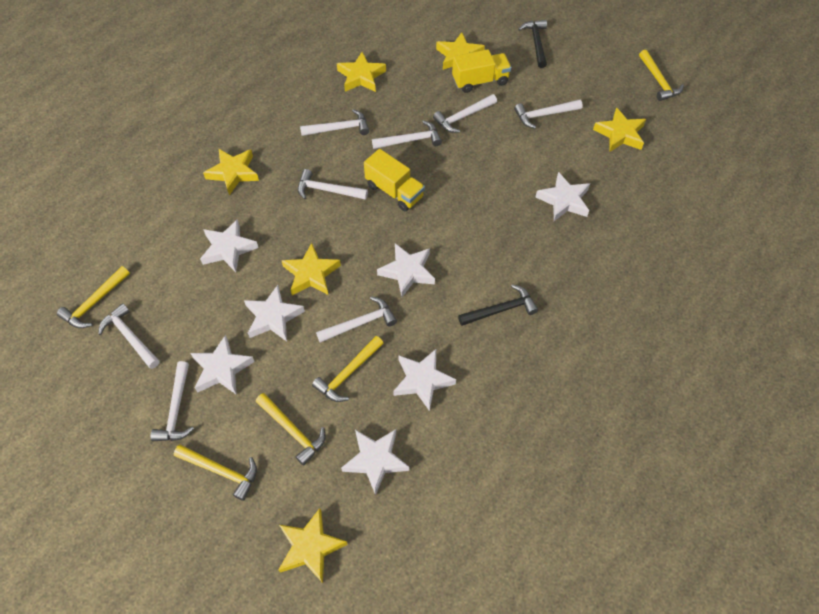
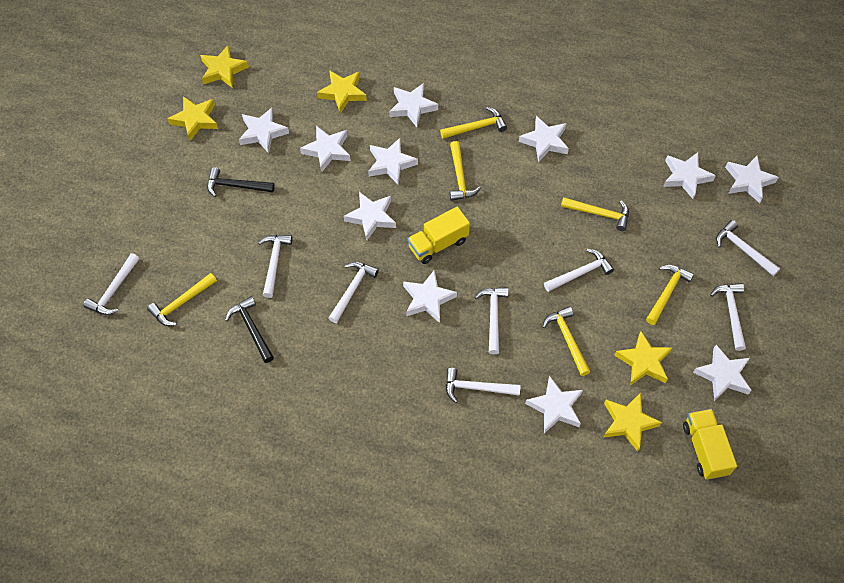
white star: [190,335,255,395] [200,219,259,272] [244,285,305,341] [341,429,409,495] [377,243,435,297] [393,349,456,411] [536,172,590,221] = 7 -> [239,108,289,153] [300,126,351,172] [344,192,396,240] [368,138,418,185] [389,83,438,127] [403,271,457,323] [519,116,569,162] [525,376,583,433] [663,152,716,199] [693,345,752,401] [725,156,779,203] = 11
yellow hammer: [57,266,130,328] [174,445,257,501] [256,393,326,466] [312,336,384,402] [639,50,684,101] = 5 -> [147,273,217,326] [440,107,507,139] [450,141,481,201] [543,306,591,376] [561,197,629,231] [646,265,694,325] = 6
yellow star: [203,149,259,195] [278,508,348,583] [282,243,341,295] [337,52,386,92] [436,32,485,70] [593,107,646,152] = 6 -> [167,96,218,141] [200,45,249,88] [317,70,367,114] [603,393,662,452] [614,331,673,386] = 5

